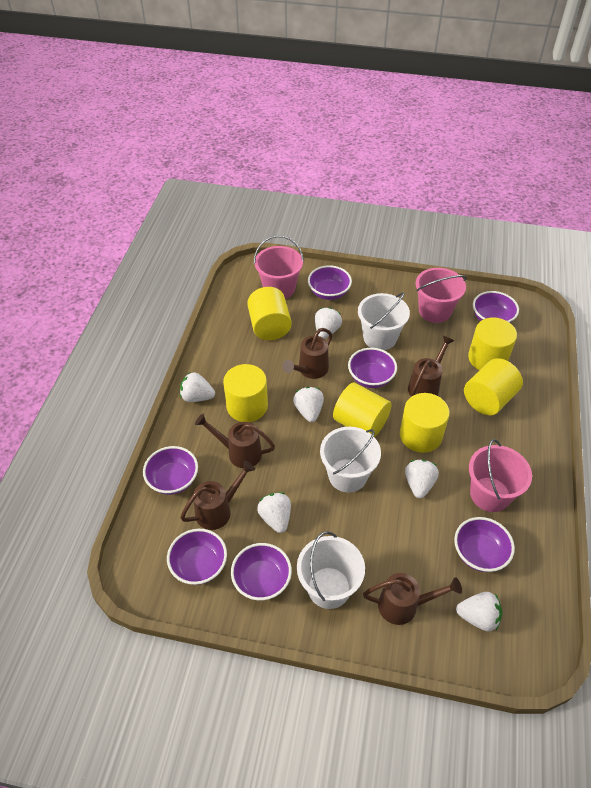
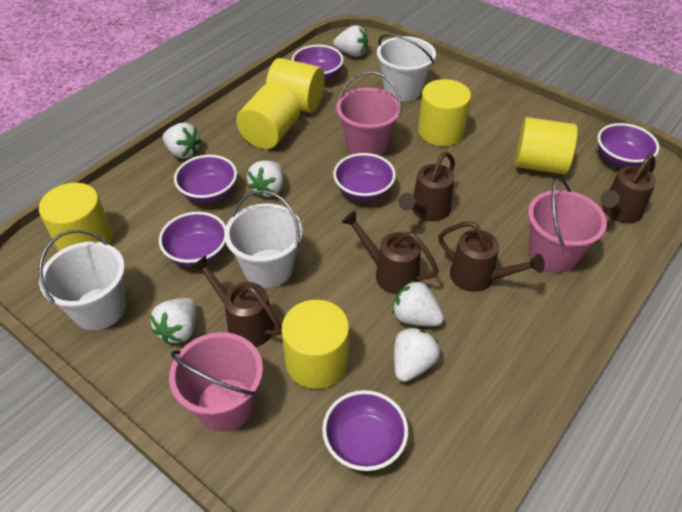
purple bowl: [143,446,198,495] [167,529,227,585] [231,543,292,600] [308,265,352,300] [348,348,397,388] [454,517,515,572] [473,291,519,323] = 7 -> [159,212,226,267] [174,155,237,203] [292,45,344,81] [322,390,408,471] [333,153,396,201] [597,123,660,167] = 6

